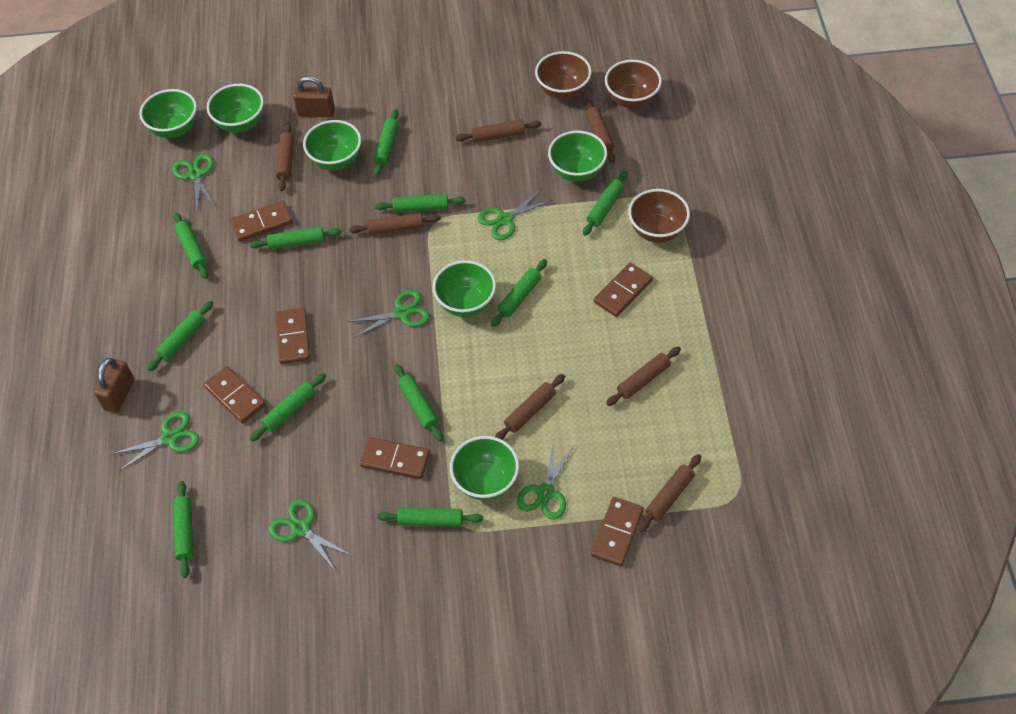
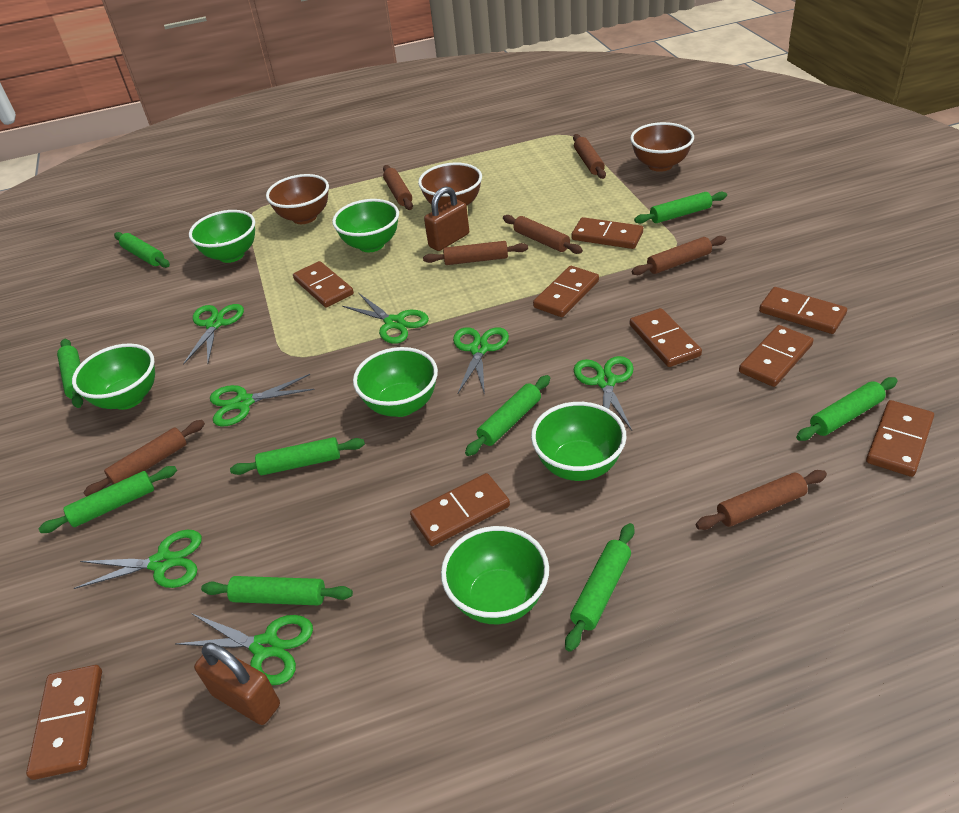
brown domino: [203,366,266,424] [230,201,293,242] [275,308,310,364] [360,437,430,479] [591,497,644,566] [594,262,653,317] = 6 -> [26,665,102,780] [293,261,354,307] [410,473,510,546] [533,266,599,317] [572,217,643,249] [630,308,702,367] [739,325,814,387] [759,287,847,334] [866,400,934,477] = 9
green rolling pin: [147,301,213,371] [173,212,209,279] [173,481,193,578] [250,227,342,250] [250,373,326,441] [374,109,399,176] [375,194,466,213] [377,508,483,527] [395,364,443,442] [491,259,547,327] [583,171,627,236] = 11 -> [38,466,177,533] [57,339,83,408] [114,232,170,268] [201,576,353,605] [230,437,365,475] [465,375,550,456] [565,523,635,652] [634,192,727,224] [796,377,898,441] = 9
green scissors: [112,411,199,472] [172,154,216,210] [269,499,352,570] [346,290,430,338] [477,189,553,240] [517,442,575,520] = 6 -> [74,530,202,589] [175,613,313,685] [183,304,244,364] [210,374,315,427] [342,293,429,344] [453,327,509,395] [574,356,634,431] = 7

